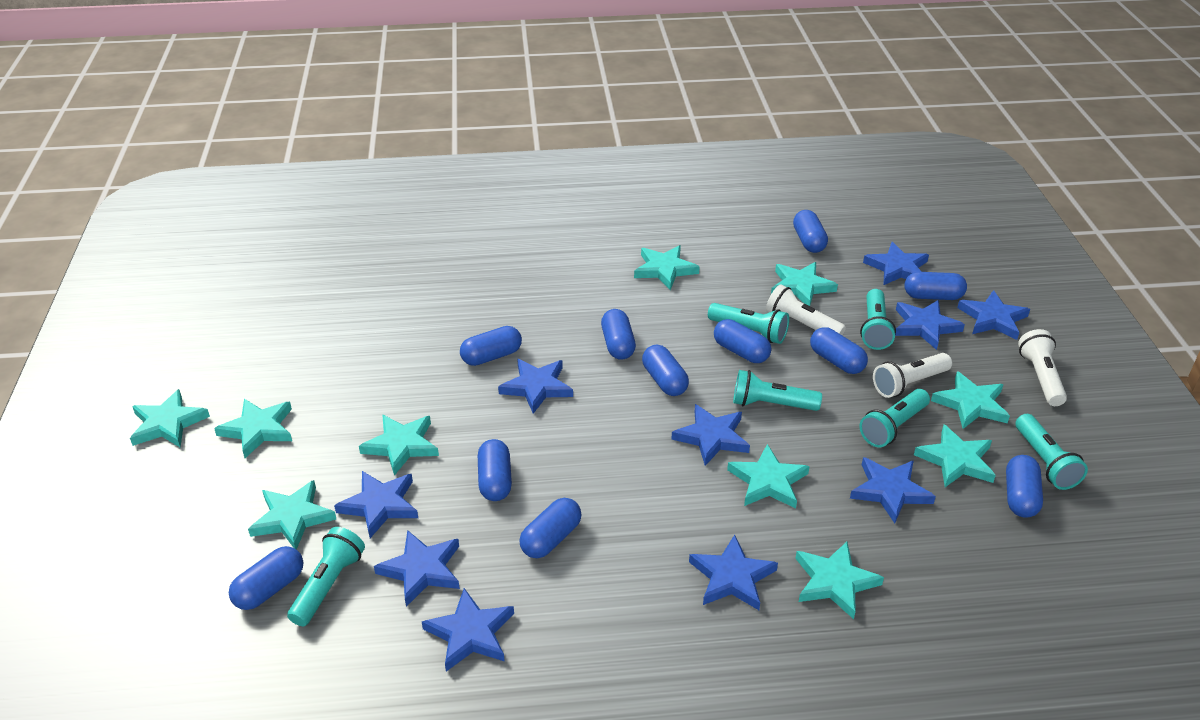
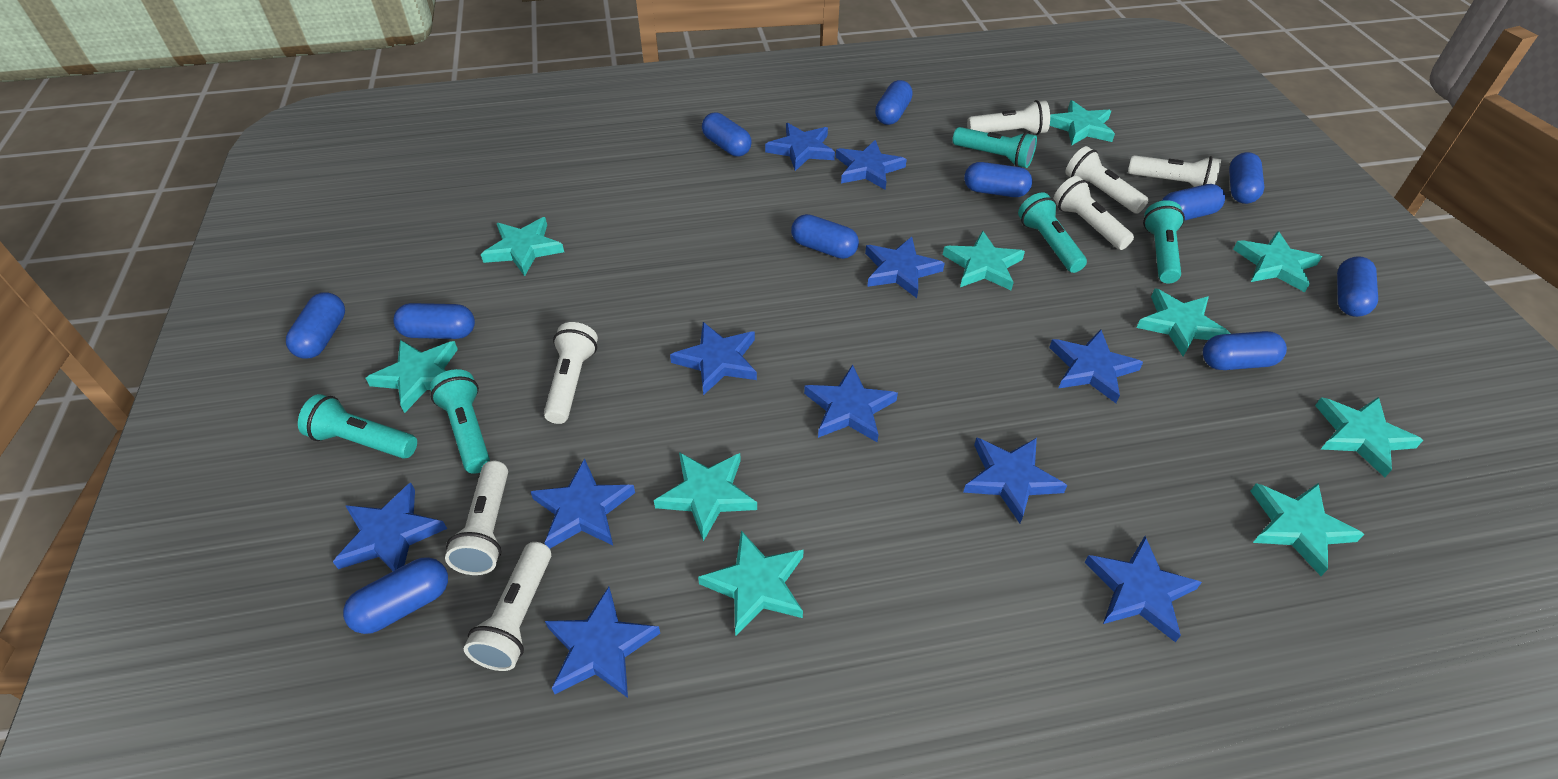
blue star: [334,471,418,538] [374,530,460,607] [422,588,514,672] [498,359,573,414] [671,404,750,466] [689,535,778,610] [850,457,936,523] [863,242,929,285] [895,300,965,350] [957,290,1030,340] = 10 -> [333,482,447,571] [530,458,635,549] [545,587,660,698] [670,322,757,395] [765,123,835,171] [804,364,898,442] [836,140,907,190] [865,237,945,298] [963,437,1067,523] [1049,330,1143,403] [1085,536,1202,642] = 11
turquoise flashlight: [287,527,365,626] [708,303,789,344] [733,370,822,411] [859,389,930,447] [860,289,896,350] [1016,414,1088,490] = 6 -> [298,394,417,459] [430,369,490,474] [953,127,1037,168] [1018,192,1087,273] [1143,200,1185,283] = 5
white flashlight: [766,285,846,336] [873,353,952,398] [1018,329,1067,406] = 3 -> [445,461,508,575] [464,542,551,671] [544,322,598,424] [967,100,1050,135] [1053,176,1134,250] [1065,146,1149,214] [1128,155,1221,187] = 7

